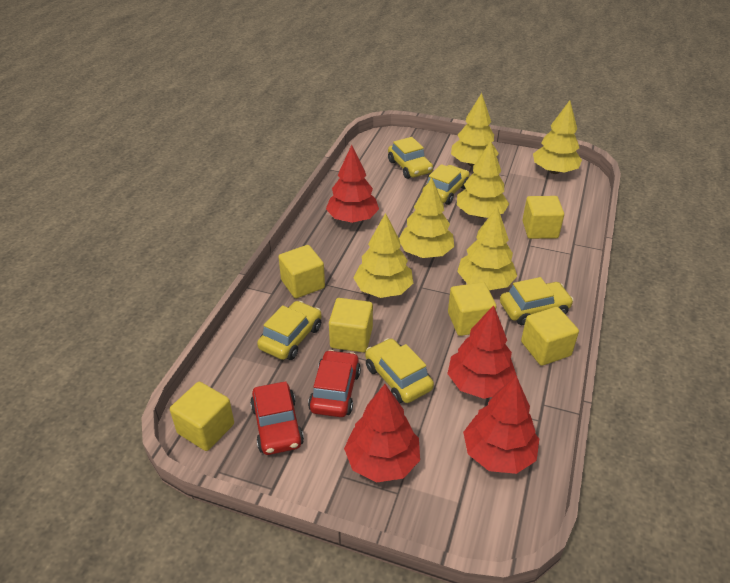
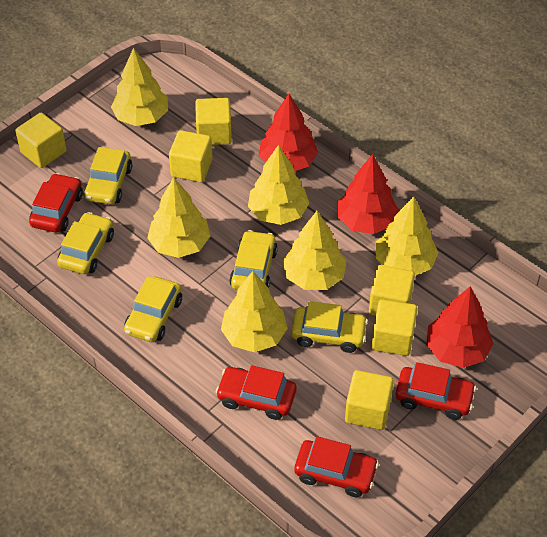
red car: [250,381,304,455] [308,350,361,417] = 2 -> [29,173,83,232] [216,365,297,420] [294,436,379,497] [396,362,476,420] = 4
red tree: [326,145,379,223] [344,384,420,483] [447,305,517,399] [463,376,539,474] = 4 -> [259,94,318,171] [338,154,399,234] [426,286,494,368] = 3

